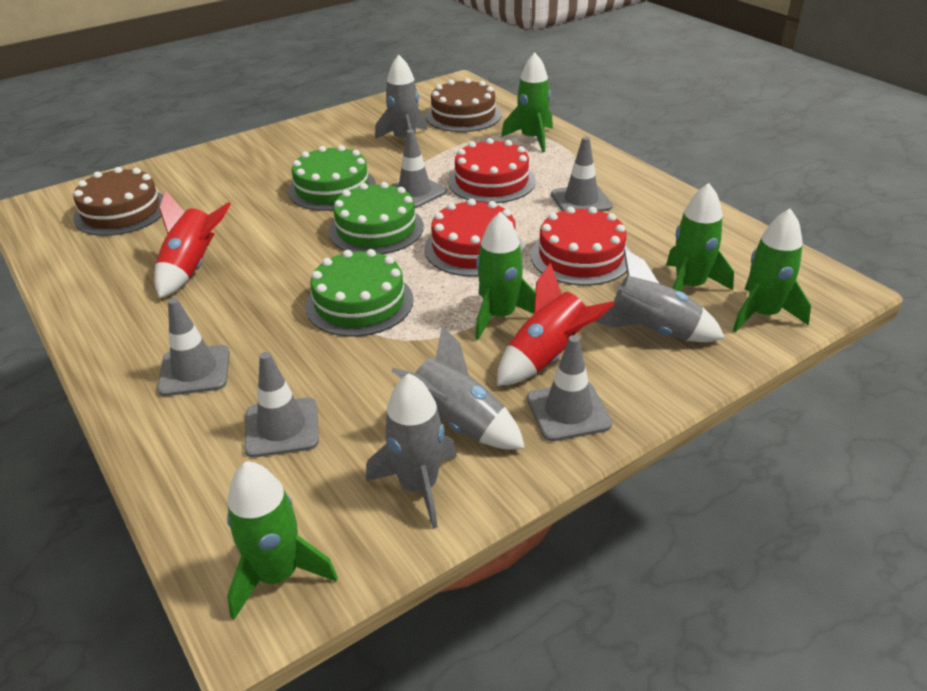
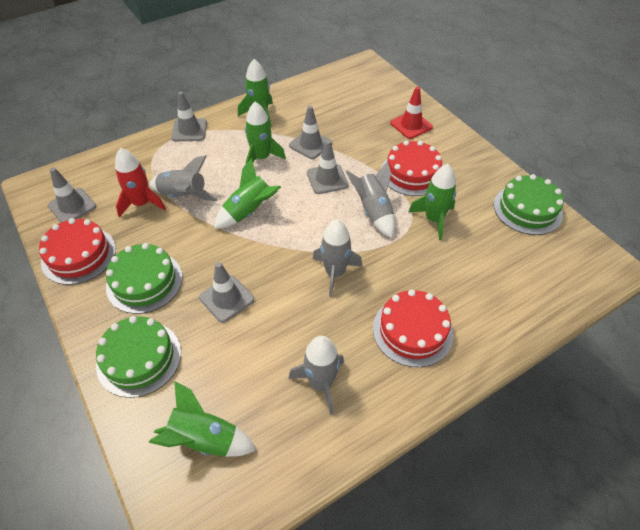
brown cake: [73,167,163,236] [426,78,501,132] = 2 -> none = 0
red rocket: [154,190,231,298] [497,263,614,386] = 2 -> [115,148,166,217] = 1
red traffic cone: none = 0 -> [391,87,433,139] = 1

